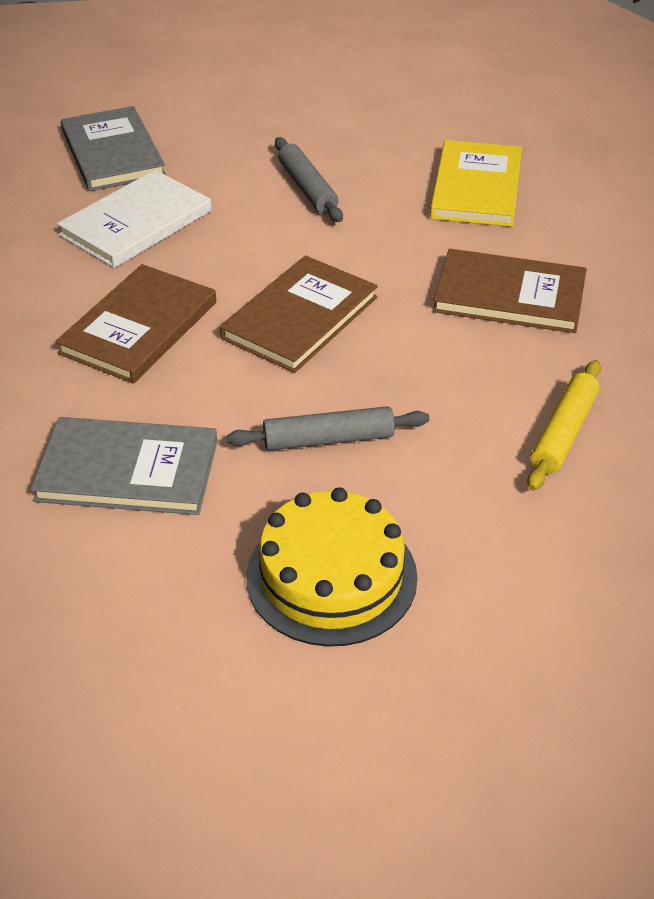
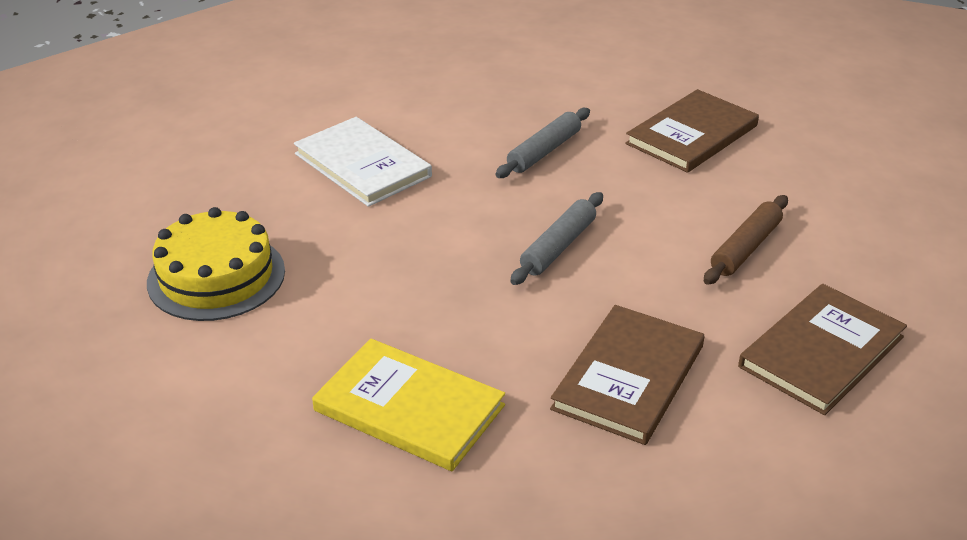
brown rolling pin: none = 0 -> [704,195,788,285] = 1
grey book: [30,417,217,515] [61,106,166,191] = 2 -> none = 0
yellow rolling pin: [527,360,601,491] = 1 -> none = 0

